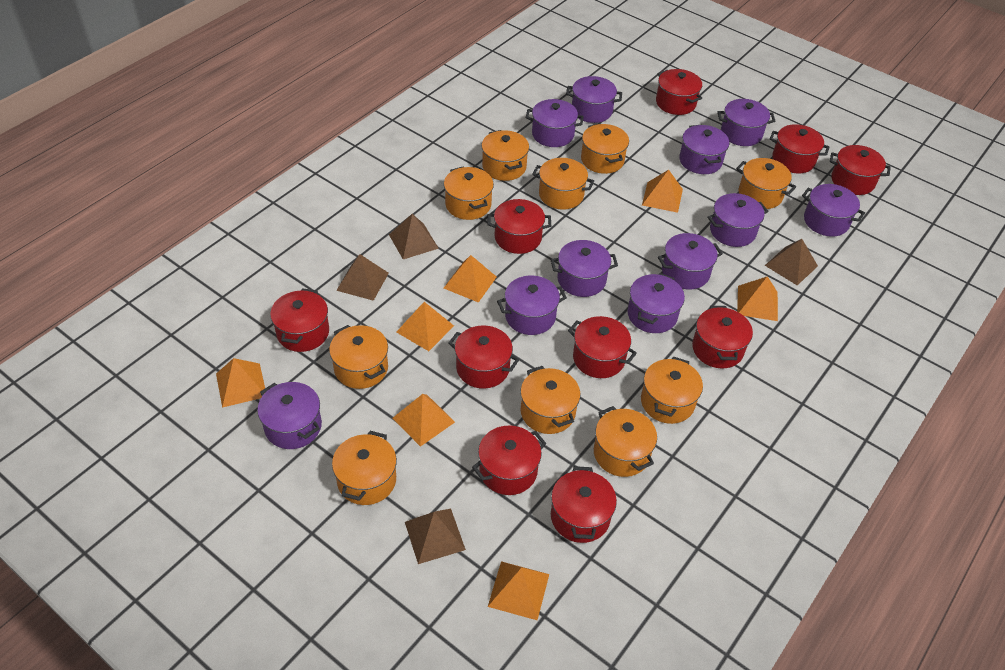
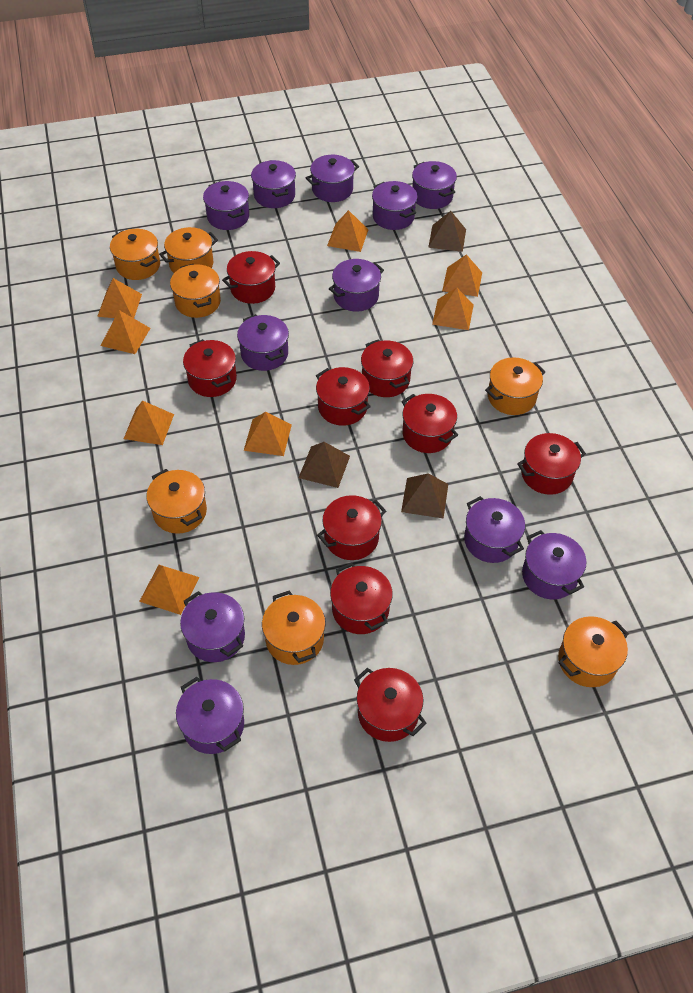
brown pyramid: [336,254,389,301] [389,214,439,259] [405,509,466,564] [765,239,818,286] = 4 -> [299,442,350,488] [401,473,448,519] [428,211,466,252] = 3
orange pot: [329,325,388,389] [332,431,397,505] [444,167,494,220] [481,130,529,181] [520,366,580,434] [532,158,594,210] [581,124,629,174] [594,406,657,477] [641,357,703,424] [736,158,796,209] = 10 -> [110,229,160,280] [147,469,207,534] [159,227,218,273] [170,264,221,318] [262,590,326,665] [485,357,545,415] [558,616,629,687] = 7
orange pyramid: [216,358,265,408] [393,394,455,447] [397,302,454,351] [444,255,496,303] [488,561,549,620] [642,170,683,213] [737,276,778,321] = 7 -> [97,278,142,318] [101,310,151,354] [124,401,174,445] [139,565,199,615] [244,412,292,456] [327,210,368,252] [432,288,474,330] [442,254,482,297] = 8
red pot: [270,288,329,352] [449,326,519,389] [472,425,547,495] [487,199,551,254] [551,466,617,543] [568,316,637,378] [656,69,702,115] [692,306,753,368] [770,124,830,173] [830,145,891,195] = 10 -> [183,339,237,397] [222,251,280,304] [316,367,371,426] [317,495,386,560] [330,562,393,634] [354,668,426,742] [361,339,413,397] [402,394,458,453] [517,433,586,495] = 9

